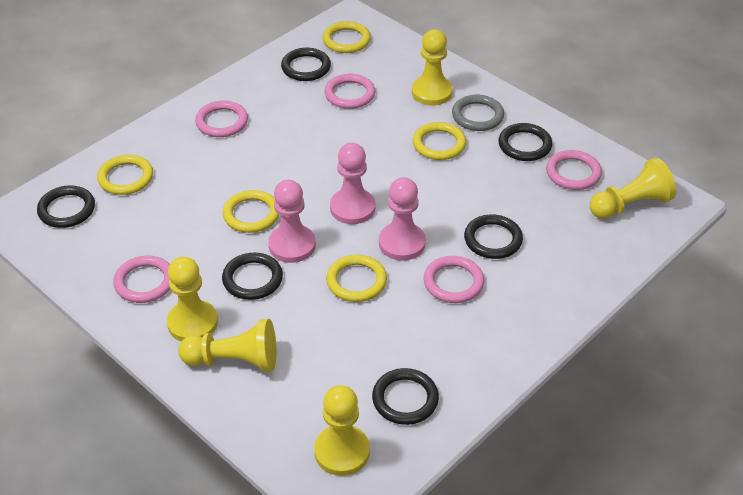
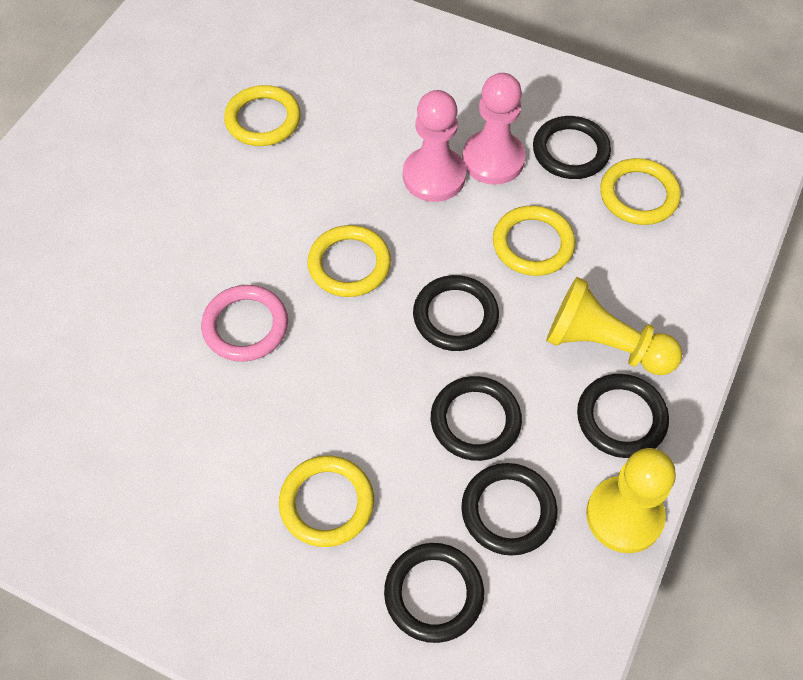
grey ring: [452,95,504,131] = 1 -> none = 0
pink pawn: [268,180,316,263] [330,143,375,224] [379,177,426,261] = 3 -> [403,90,466,202] [462,73,526,185] = 2
pink ring: [113,256,170,303] [195,100,248,137] [324,74,375,109] [424,256,484,303] [546,150,602,190] = 5 -> [201,285,288,362] = 1
yellow pawn: [167,257,218,341] [178,319,276,372] [314,385,370,476] [412,29,453,105] [590,158,676,219] = 5 -> [546,277,682,375] [586,448,676,553] = 2

